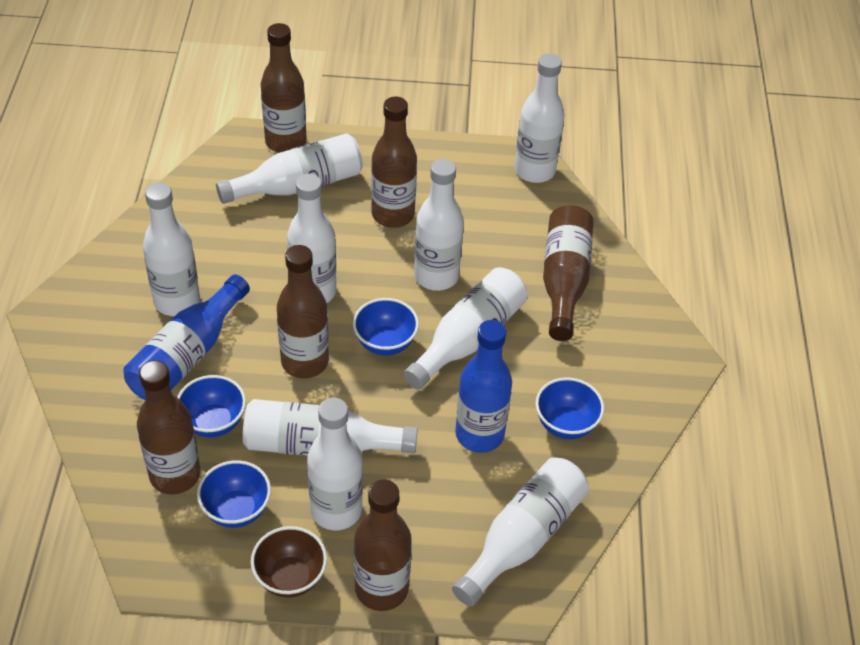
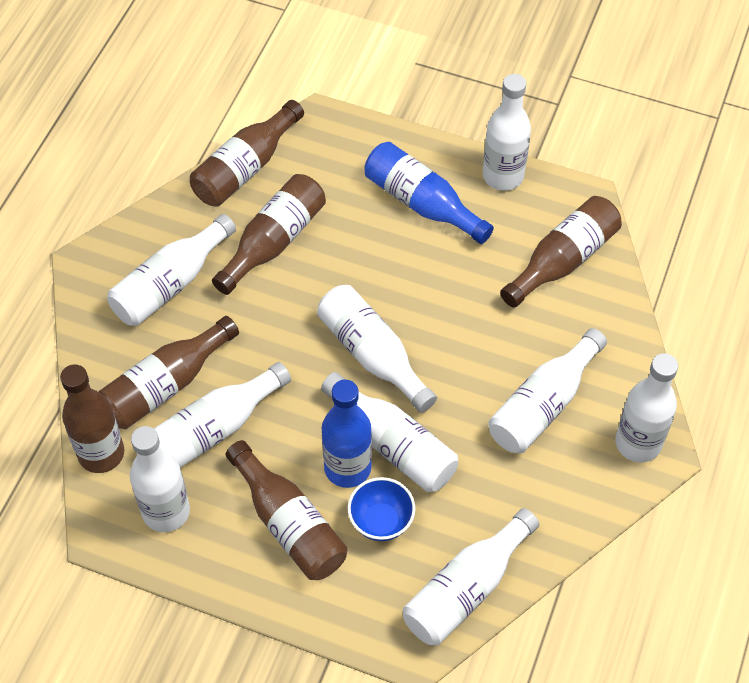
blue bowl: [177,375,246,437] [197,460,271,528] [353,298,419,356] [535,377,604,439] = 4 -> [348,477,416,541] = 1
brown bowl: [251,526,327,597] = 1 -> none = 0

